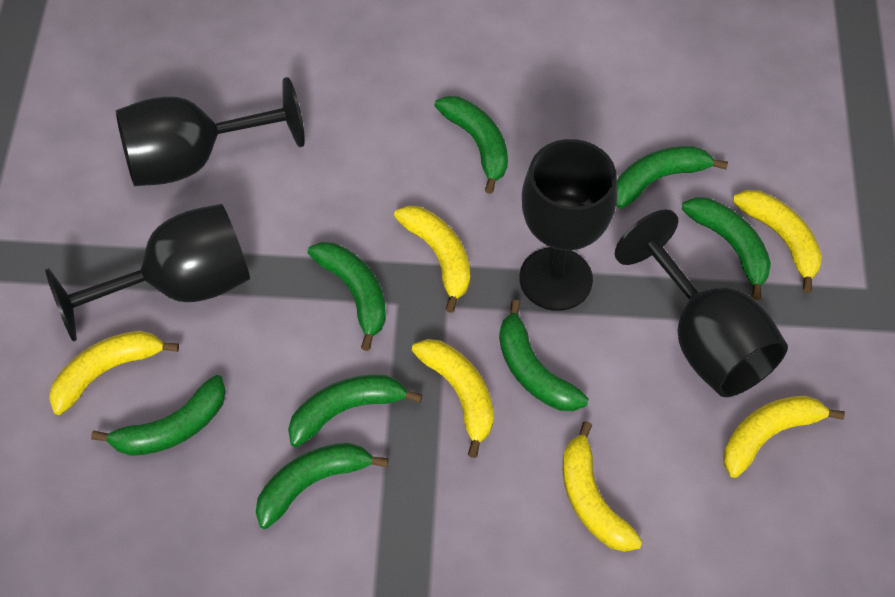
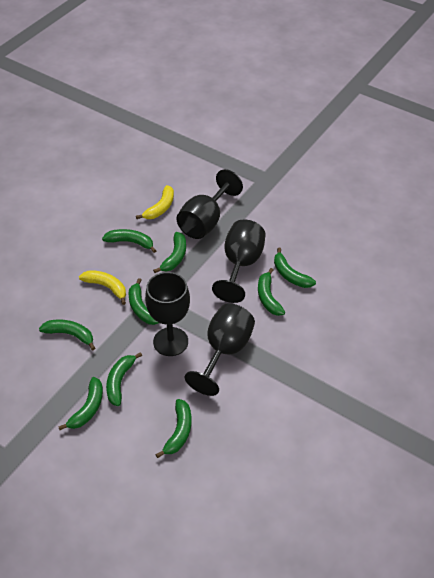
green banana: [91,375,226,456] [256,443,389,529] [288,375,423,447] [308,242,386,351] [434,96,508,194] [499,300,589,411] [616,146,728,209] [682,197,771,300] = 8 -> [39,319,95,351] [58,377,103,430] [102,229,156,253] [106,352,142,406] [128,278,159,325] [153,232,186,273] [155,399,192,458] [258,268,285,316] [274,248,316,288] = 9
yellow banana: [49,331,179,415] [394,206,470,313] [412,339,494,458] [563,421,642,552] [723,396,845,478] [733,190,822,293] = 6 -> [79,270,126,305] [136,185,174,219] = 2

